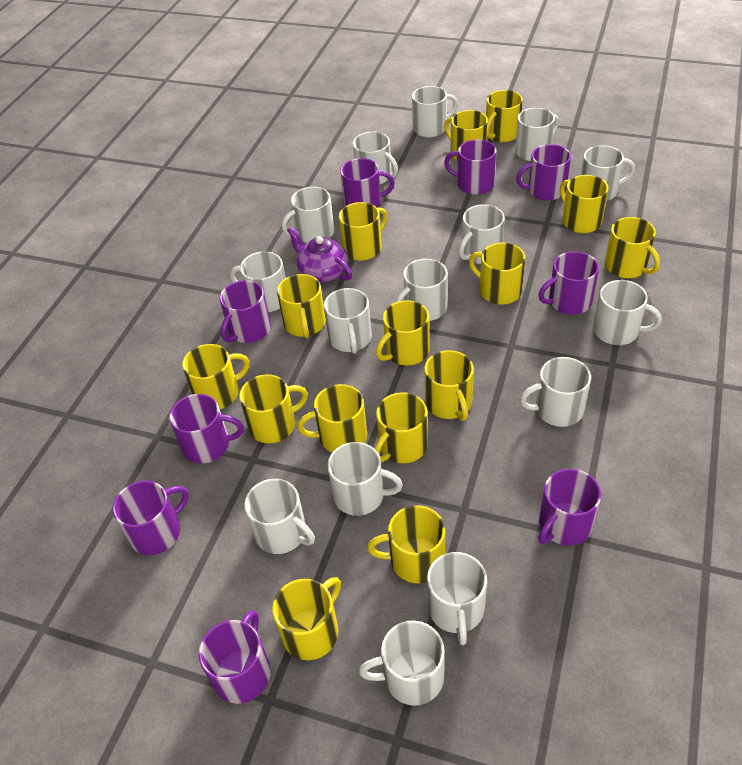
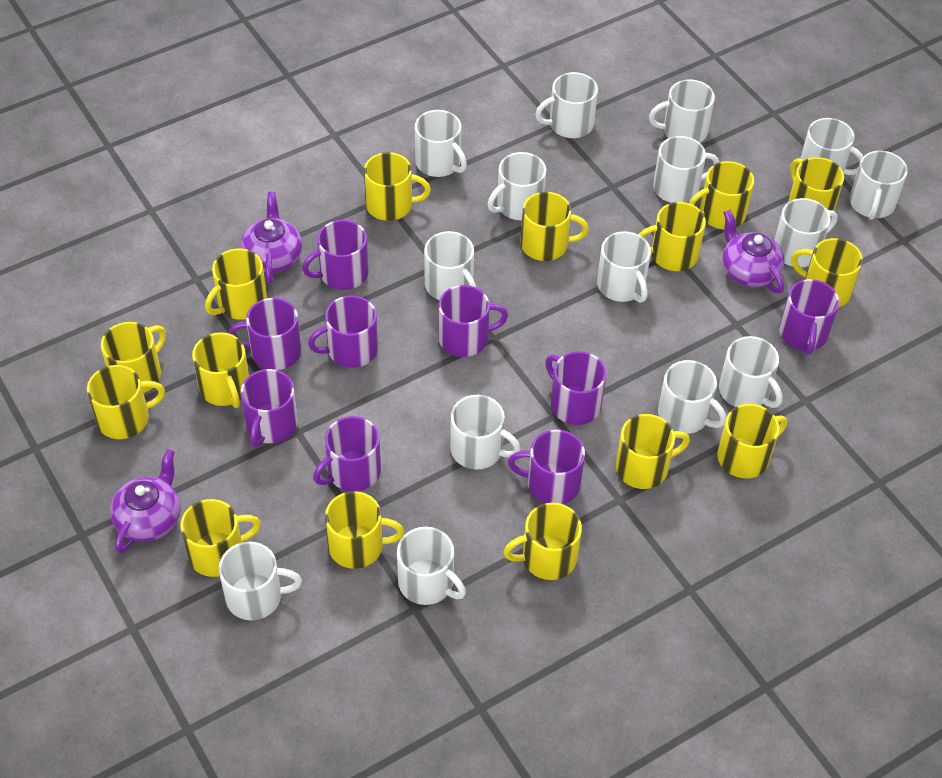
purple teapot: [287,227,352,283] = 1 -> [110,449,181,553] [241,192,302,283] [723,210,784,294] = 3

